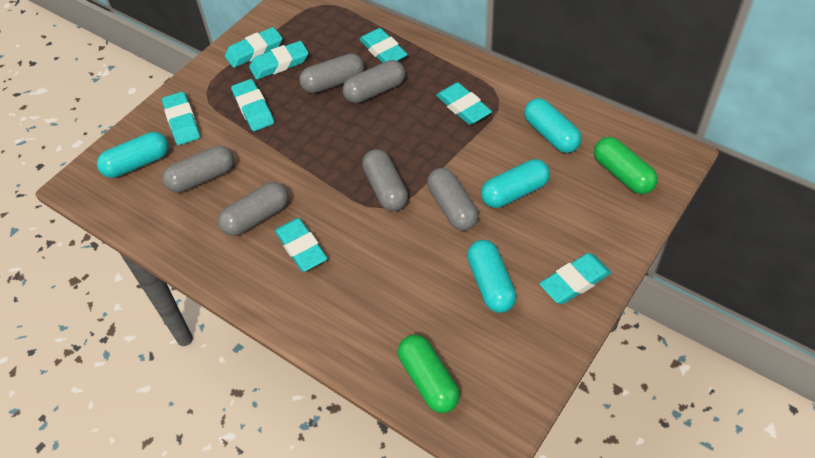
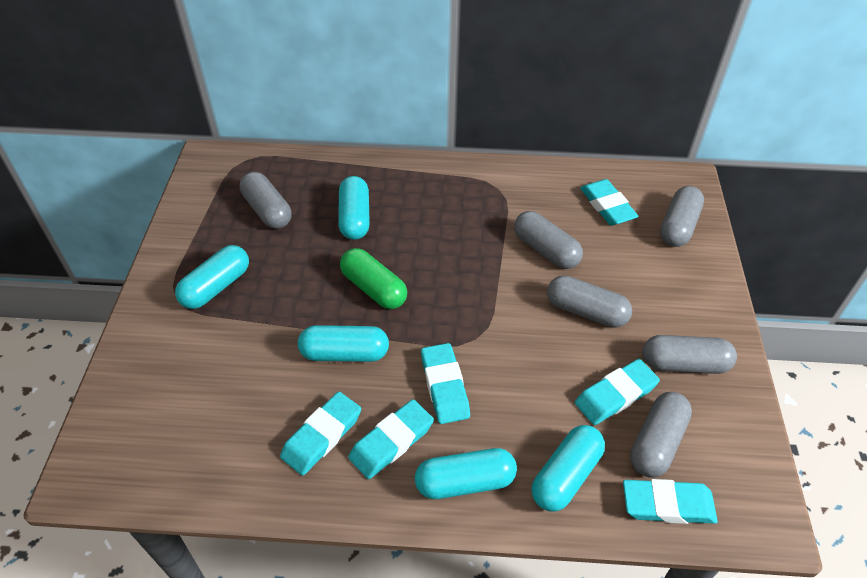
green capsule: [398,335,460,413] [594,137,658,194] = 2 -> [340,248,407,309] = 1
turquoise capsule: [97,132,169,178] [467,240,517,313] [481,159,550,208] [524,98,582,153] = 4 -> [175,245,249,309] [298,325,389,362] [338,176,370,240] [415,448,517,499] [531,425,605,512] = 5
turquoise eraser: [162,92,200,145] [225,27,283,68] [231,79,274,131] [249,41,309,80] [275,218,328,272] [359,28,408,63] [436,82,492,125] [539,253,611,304] = 8 -> [280,392,361,476] [348,399,434,479] [421,343,470,424] [575,359,660,425] [580,179,639,225] [623,479,718,524] = 6

